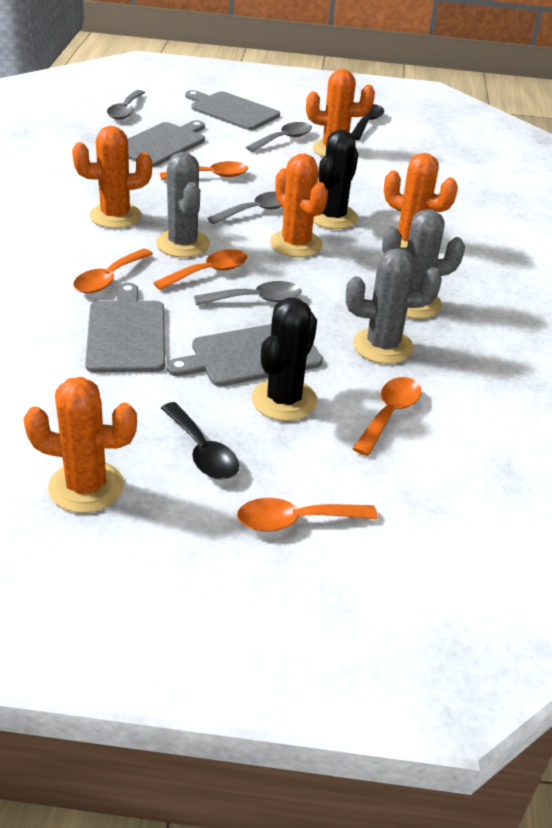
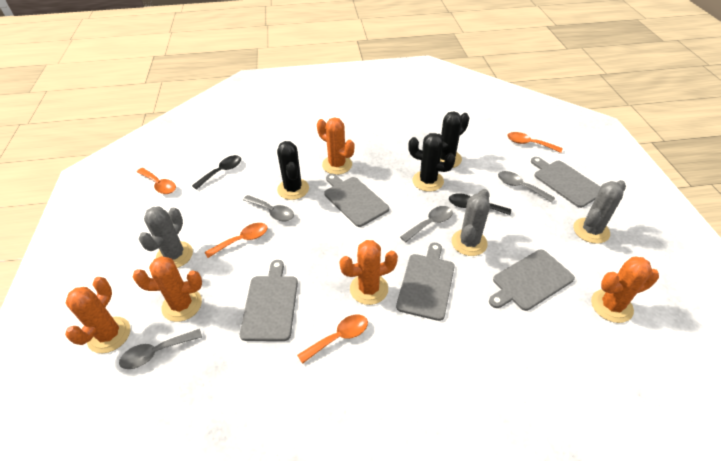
black cactus: [252,298,317,421] [313,130,358,229] = 2 -> [277,141,309,200] [408,133,455,192] [438,111,469,168] = 3
grey cutting board: [85,283,165,373] [128,120,205,167] [167,324,323,387] [185,90,280,130] = 4 -> [240,260,298,341] [324,174,389,227] [396,243,455,321] [489,250,575,311] [531,157,601,208] = 5
orange spoon: [73,248,153,293] [153,249,247,290] [159,161,248,180] [237,498,378,532] [353,377,421,456] = 5 -> [137,168,176,194] [205,223,268,258] [297,315,368,364] [507,132,563,153] = 4

